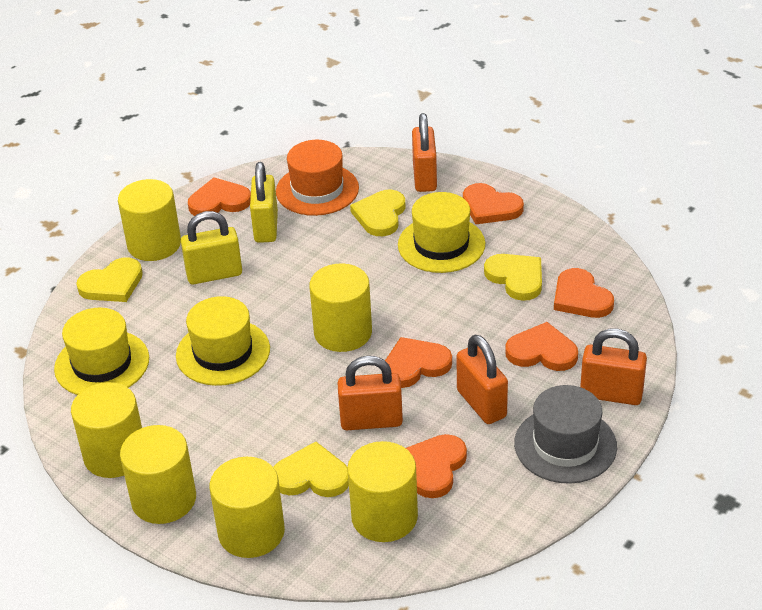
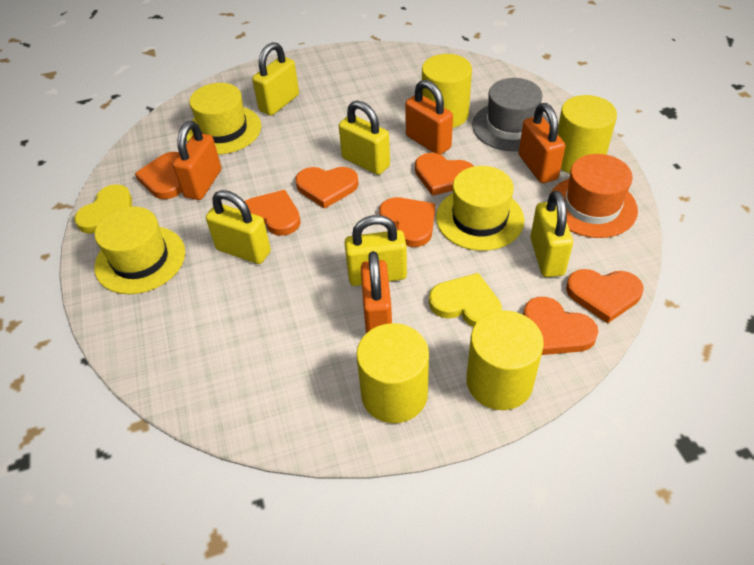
orange heart: [188,177,251,216] [385,337,452,388] [406,434,467,498] [463,183,524,224] [505,322,578,371] [554,268,614,318] = 6 -> [135,152,182,199] [244,190,301,236] [295,167,359,209] [379,197,435,247] [415,153,474,196] [523,297,598,355] [566,269,644,323] = 7
yellow cylinder: [71,382,142,478] [118,179,181,261] [120,425,196,524] [209,457,285,558] [309,263,372,352] [347,441,418,542] = 6 -> [356,323,429,423] [422,54,472,128] [466,311,544,410] [558,95,617,173] = 4
yellow heart: [76,258,143,302] [273,442,349,497] [350,190,405,236] [484,254,542,301] = 4 -> [74,184,132,234] [429,273,502,327] = 2
yellow padlock: [181,211,242,284] [250,162,278,243] = 2 -> [206,190,271,264] [252,42,299,116] [339,101,390,175] [344,215,407,286] [530,190,573,277] = 5

